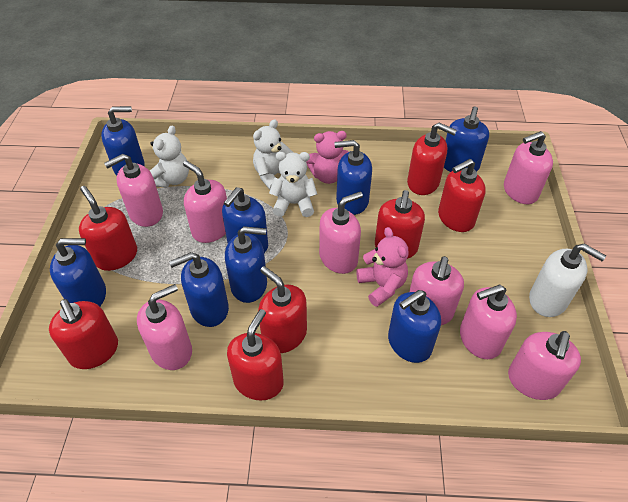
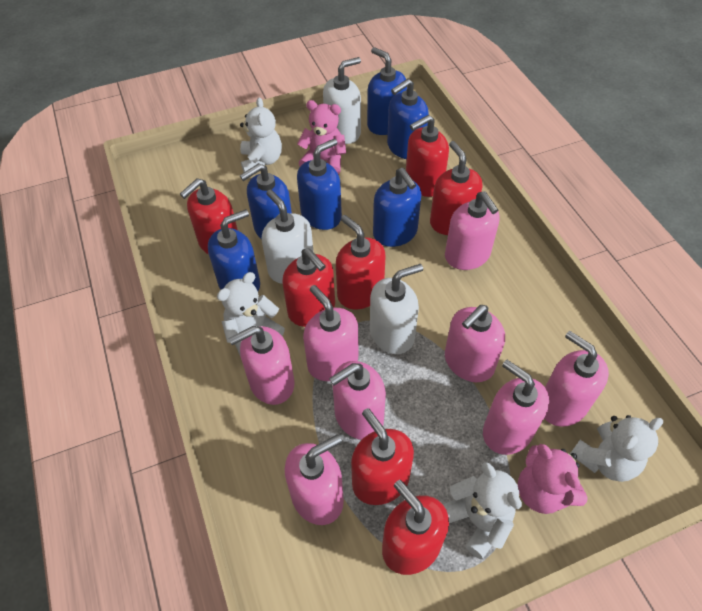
blue soap dispenser: [50,238,106,306] [101,106,145,176] [169,252,229,327] [222,187,268,253] [225,226,267,303] [335,140,372,215] [388,290,441,363] [444,106,489,172] = 8 -> [208,209,260,291] [240,163,292,239] [297,139,342,230] [367,47,407,135] [373,168,421,247] [387,79,429,159] = 6
white soap dispenser: [529,244,606,317] = 1 -> [262,189,314,284] [323,57,361,144] [370,264,423,354] = 3
white teddy bear: [150,126,189,188] [253,119,294,190] [269,152,317,217] = 3 -> [217,272,285,357] [240,97,282,172] [443,462,522,559] [570,415,663,482] = 4

